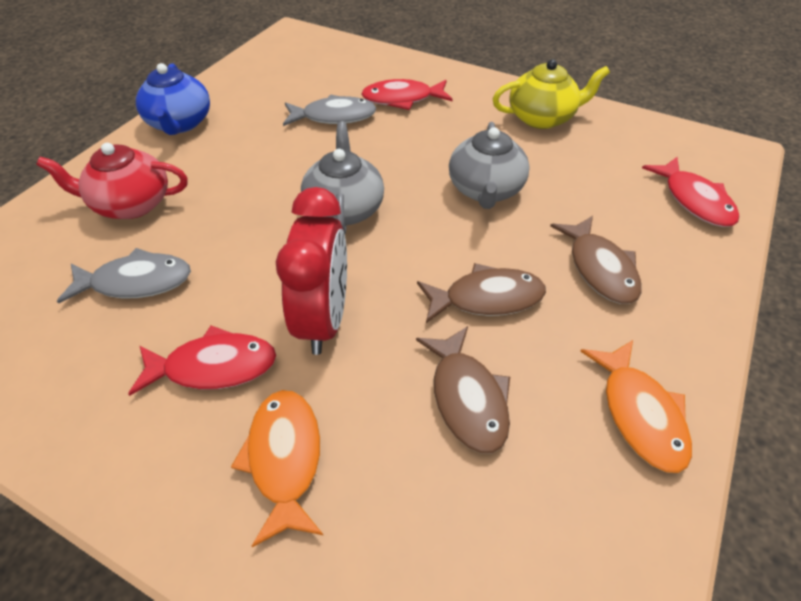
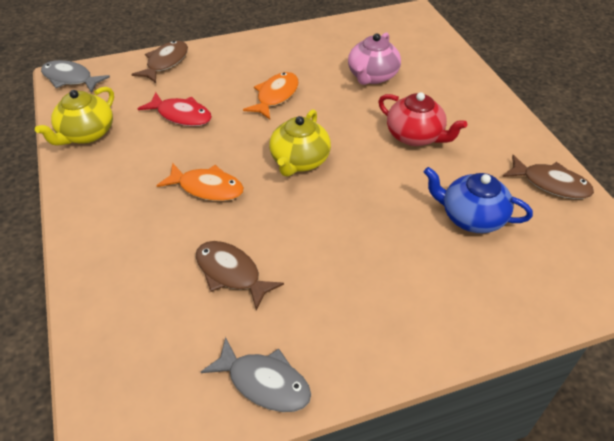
grey teapot: [301,121,384,234] [449,122,530,209] = 2 -> none = 0
pink teapot: none = 0 -> [348,32,401,85] = 1
red clock: [276,187,347,355] = 1 -> none = 0
red fish: [128,326,276,396] [361,79,453,110] [642,157,739,227] = 3 -> [137,92,212,126] = 1
yellow teapot: [493,59,610,129] = 1 -> [35,87,114,146] [269,109,331,177] = 2

